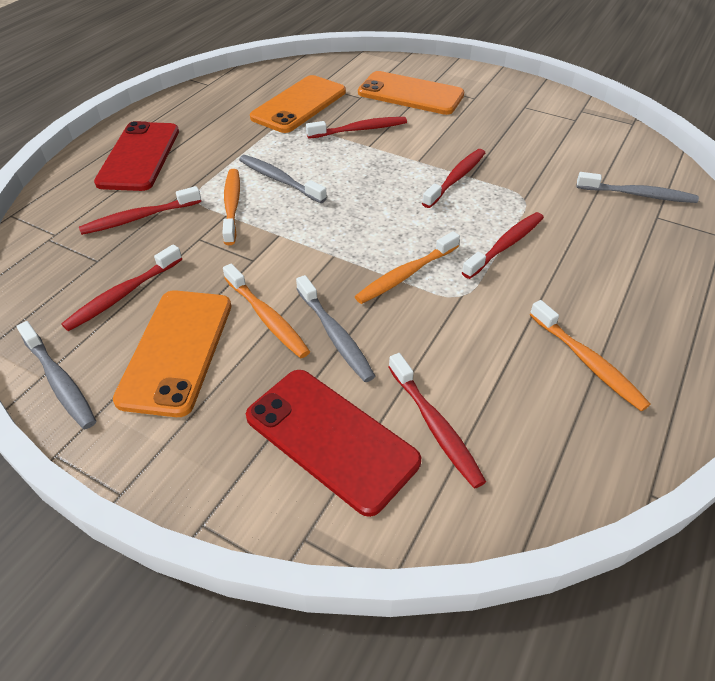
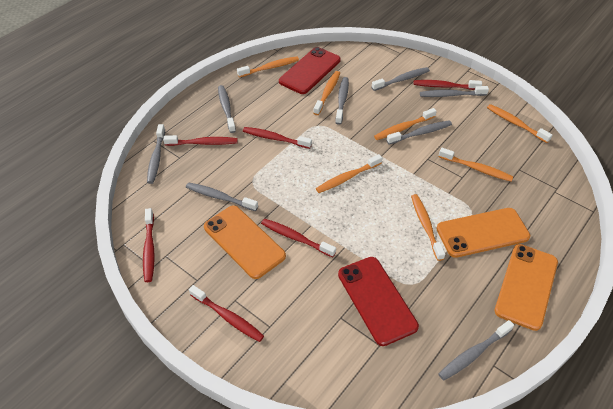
grey toothbrush: [16,321,96,429] [239,155,327,203] [296,275,375,382] [576,172,699,203] = 4 -> [147,124,165,184] [186,182,258,211] [218,85,236,133] [335,77,349,125] [371,67,430,91] [387,120,452,145] [420,86,489,97] [438,320,514,381] = 8
orange toothbrush: [222,169,240,245] [223,264,310,358] [355,231,460,304] [530,300,651,411] = 4 -> [237,57,299,78] [313,71,340,115] [316,154,382,193] [374,108,437,140] [411,194,445,261] [439,148,513,182] [487,104,552,143] = 7

